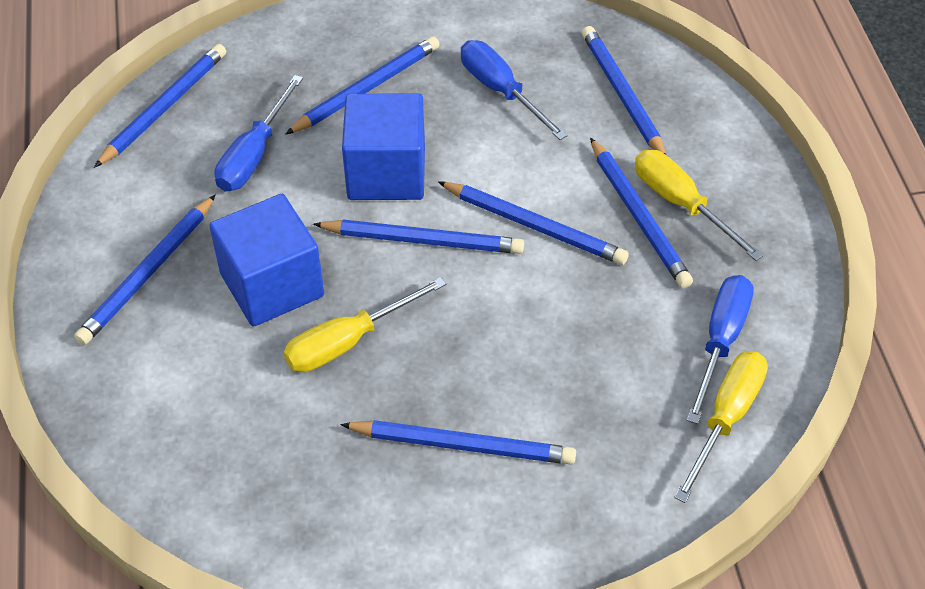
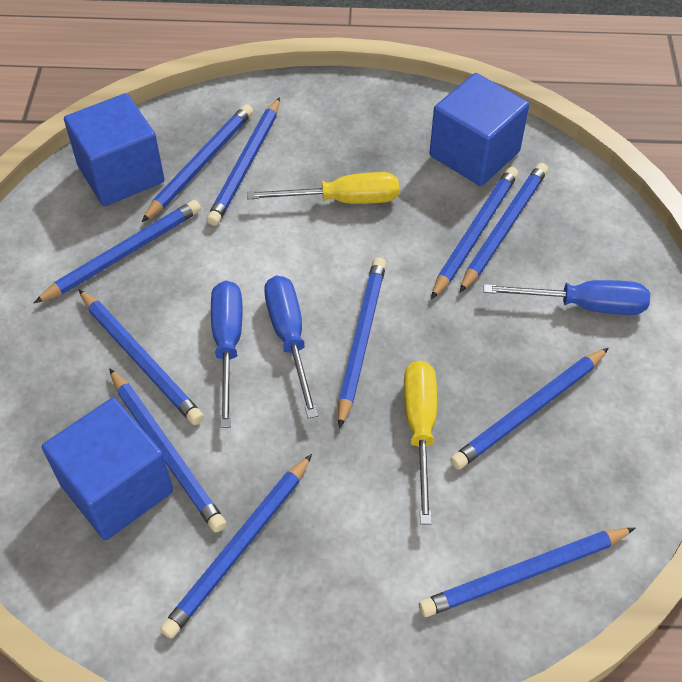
blue cube: [209,194,324,327] [342,93,425,200] = 2 -> [42,398,173,540] [64,93,165,206] [429,73,529,186] = 3
blue pencil: [74,194,216,345] [94,44,226,168] [285,36,440,135] [313,220,524,254] [340,420,576,465] [438,181,629,265] [582,26,666,155] [590,137,693,288] = 8 -> [34,200,201,303] [78,289,204,425] [109,368,227,533] [142,104,253,222] [160,454,312,639] [207,97,280,226] [338,257,386,429] [419,528,635,617] [431,167,518,300] [450,348,609,470] [459,163,548,293] = 11
yellow screwdriver: [284,277,446,372] [635,150,763,261] [674,351,768,503] = 3 -> [247,172,399,204] [404,360,437,524] = 2

